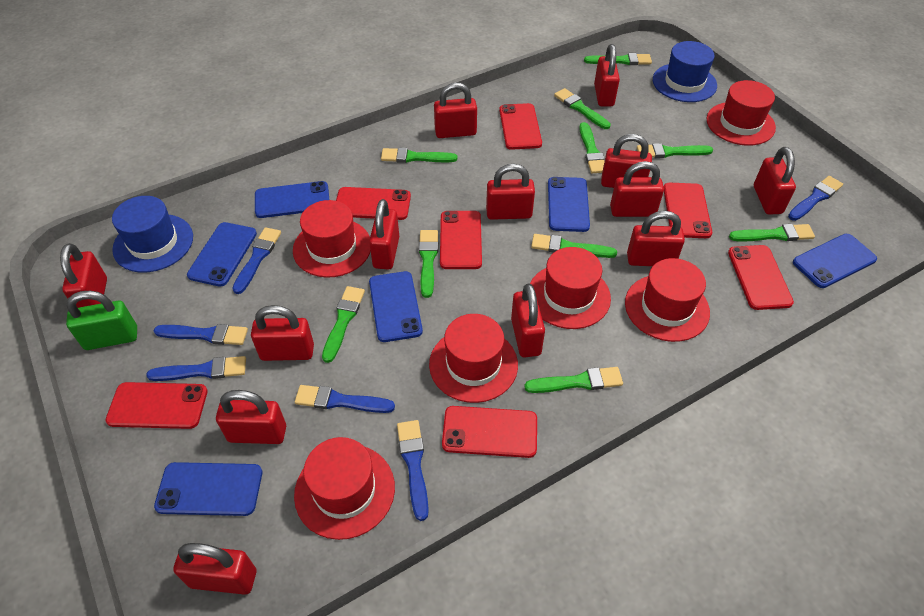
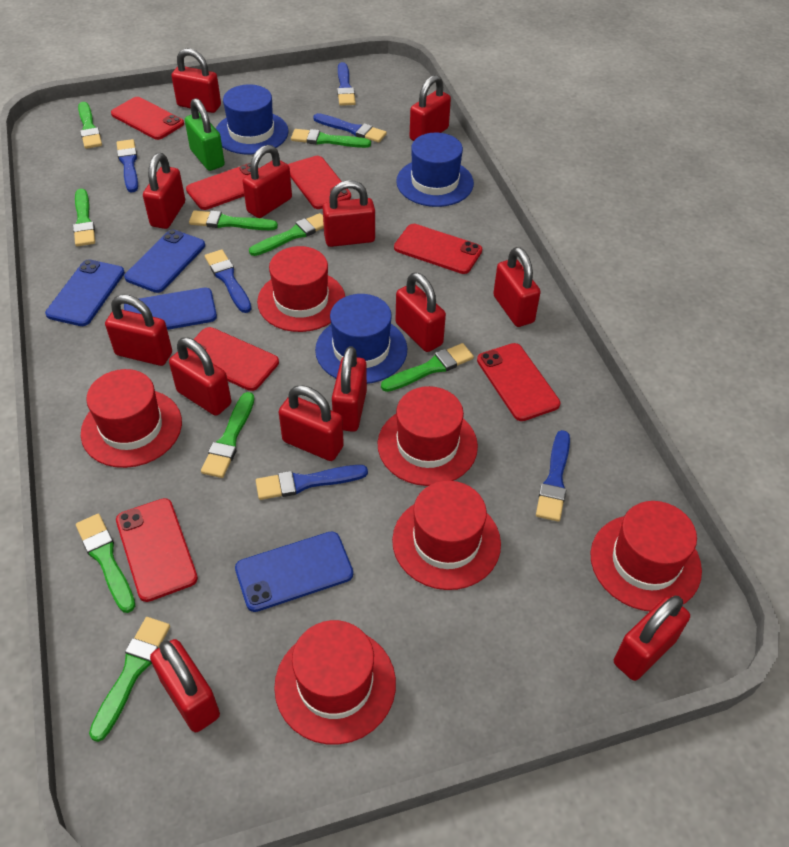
blue hat: [112,196,193,272] [653,41,717,102] = 2 -> [216,84,289,155] [315,294,407,384] [396,133,474,207] = 3
blue phone: [154,462,262,516] [187,222,257,287] [255,181,329,218] [369,271,423,342] [548,177,590,232] [793,234,877,288] = 6 -> [45,259,125,326] [124,230,205,293] [124,288,217,330] [235,531,353,612] = 4
green brush: [322,286,365,363] [381,148,457,163] [419,230,438,298] [524,367,623,393] [531,234,617,258] [554,88,611,129] [579,122,605,173] [584,53,652,65] [637,143,713,158] [729,224,815,241] = 10 -> [73,189,95,246] [76,514,135,613] [78,102,102,149] [89,617,170,742] [189,210,278,230] [201,392,254,478] [249,213,324,256] [291,129,371,148] [381,343,474,392] = 9

